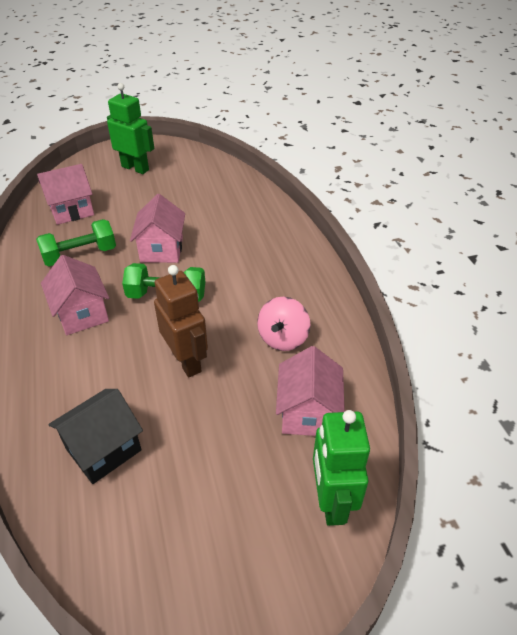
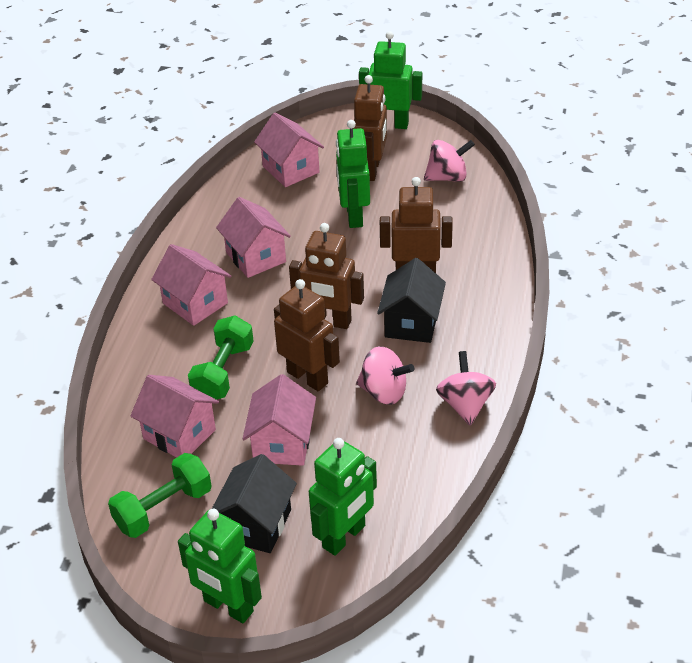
black house: [48,389,143,484] = 1 -> [212,454,297,553] [377,258,446,343] = 2
brown robot: [154,265,208,377] = 1 -> [274,279,340,391] [289,223,364,329] [353,75,387,181] [380,177,453,273] = 4
green robot: [107,83,154,174] [313,410,370,526] = 2 -> [178,509,262,623] [309,438,377,556] [336,120,370,228] [359,31,422,129] = 4
pink house: [37,164,94,225] [41,255,109,335] [130,194,185,263] [276,346,345,436] = 4 -> [130,375,219,458] [151,244,231,326] [216,197,291,278] [243,374,316,466] [254,112,324,187] = 5
pink spinning top: [257,297,311,351] = 1 -> [356,346,414,405] [424,140,475,182] [436,351,496,426] = 3

